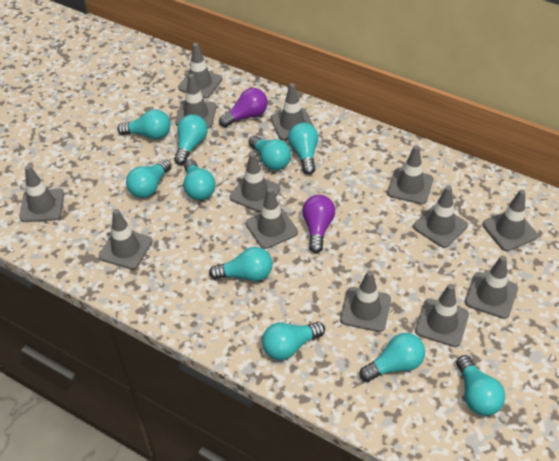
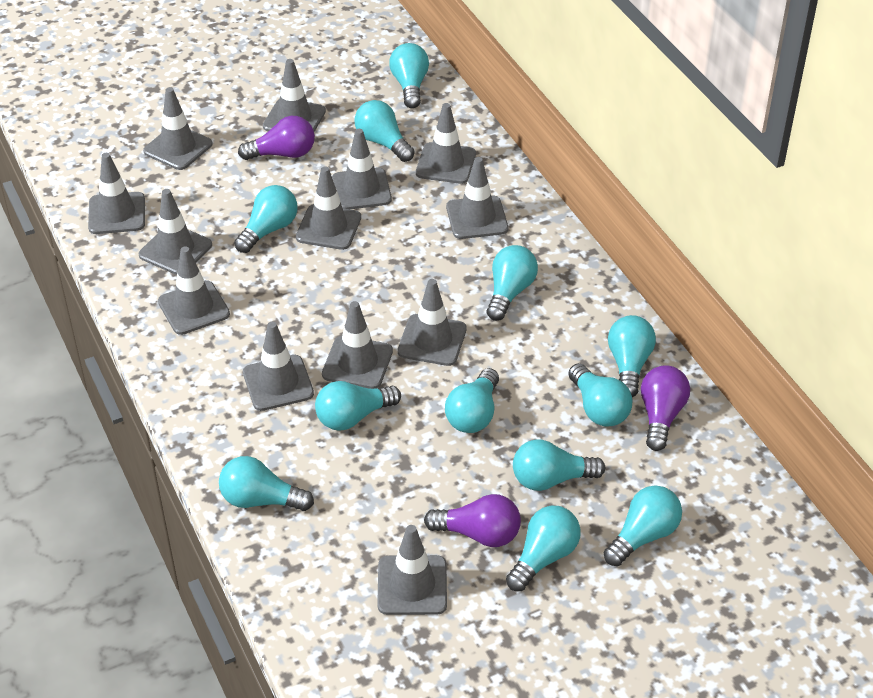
purple light bulb: [219,88,268,127] [302,195,335,253] = 2 -> [238,116,315,160] [424,494,521,547] [641,365,690,451] = 3
turquoise light bulb: [117,109,170,139] [126,159,171,198] [174,114,207,165] [184,159,215,200] [209,247,273,281] [248,135,291,170] [262,322,325,360] [288,123,318,175] [360,333,425,382] [456,355,505,416] = 10 -> [219,456,314,511] [234,185,298,253] [315,381,401,431] [354,100,415,162] [389,43,429,108] [445,368,499,433] [487,245,538,321] [506,506,580,591] [513,440,605,491] [568,363,633,427] [604,486,682,566] [608,315,656,397] = 12

